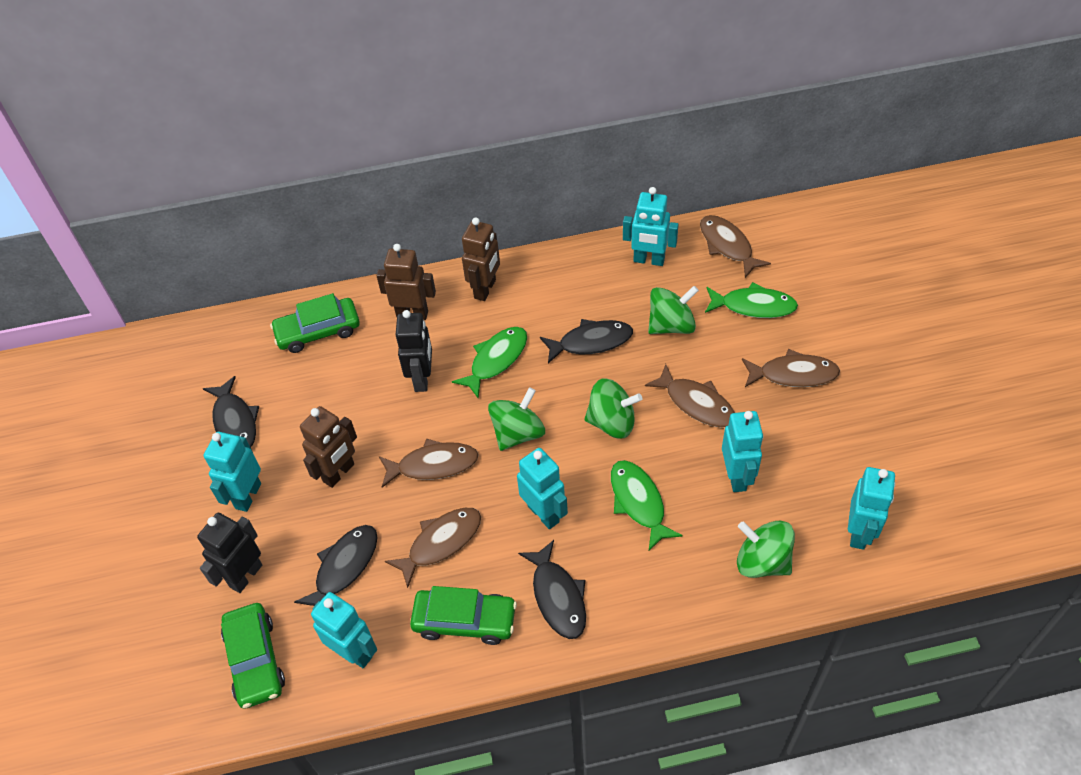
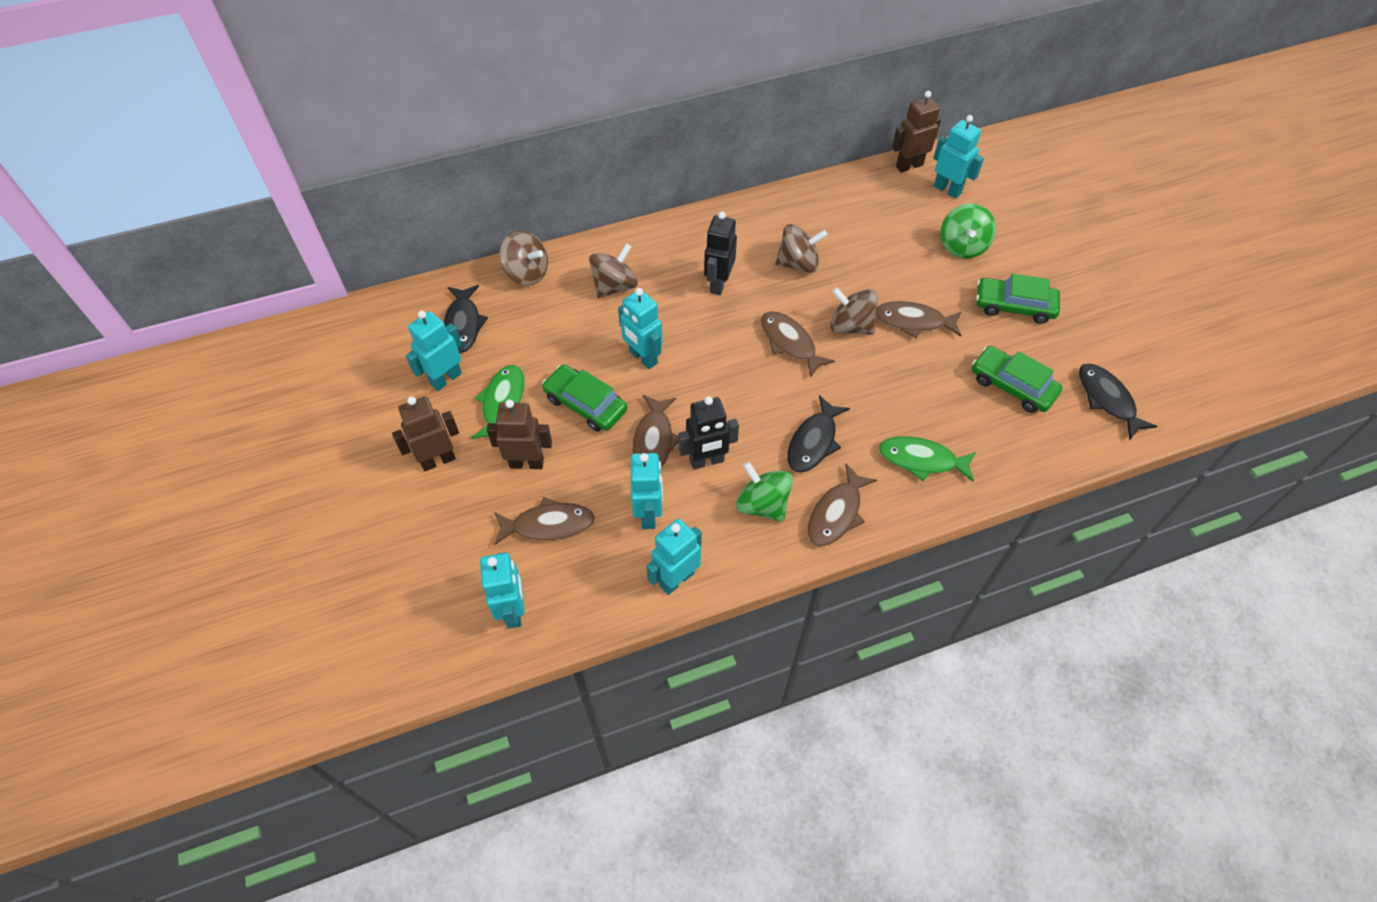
black fish: [203,376,259,448] [294,525,377,606] [518,540,586,639] [540,319,633,363] = 4 -> [444,285,488,353] [787,395,850,473] [1079,364,1157,439] = 3
brown spinning top: none = 0 -> [500,230,548,286] [589,243,638,298] [775,224,827,273] [830,287,878,335] = 4
green fish: [452,327,527,398] [611,460,683,552] [705,282,798,318] = 3 -> [471,365,525,439] [879,436,976,482] = 2
green spinning top: [488,387,545,451] [584,378,642,439] [648,286,699,334] [737,521,795,578] = 4 -> [736,462,793,522] [941,204,996,258] = 2

